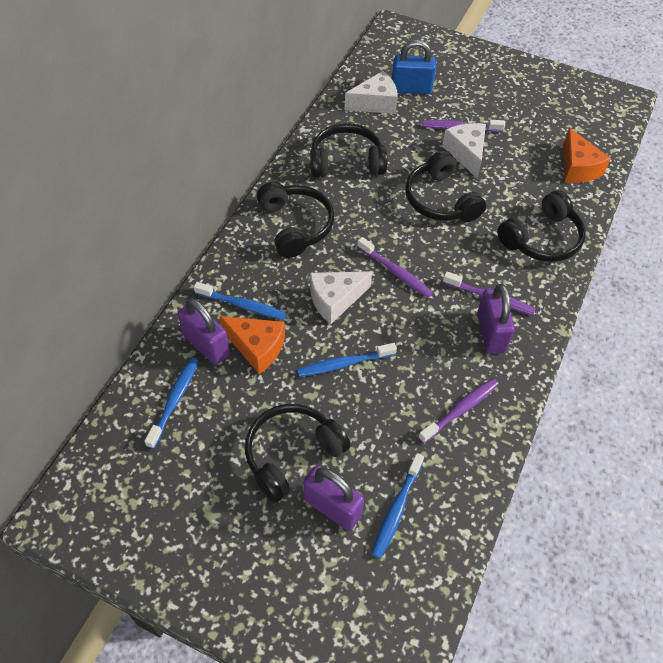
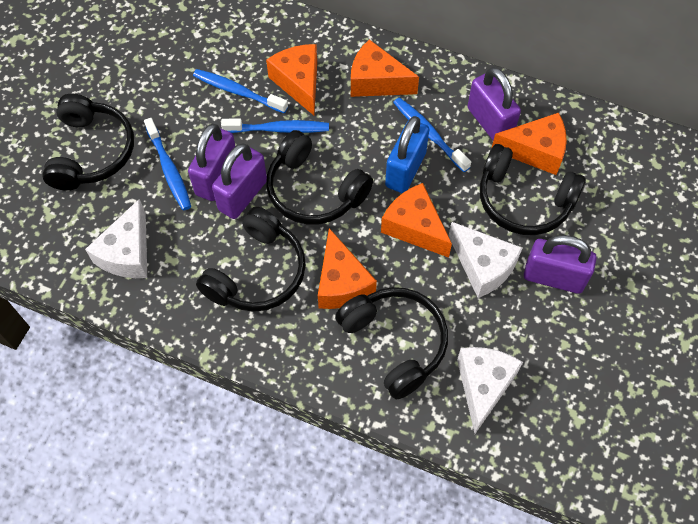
orange cheese: [220,316,285,374] [563,128,611,183] = 2 -> [266,44,317,115] [318,228,377,309] [351,39,419,97] [381,183,452,258] [491,113,567,175] = 5
purple padlock: [178,298,230,365] [303,465,364,531] [477,284,515,354] = 3 -> [188,124,235,201] [212,143,267,219] [468,67,521,140] [524,235,597,294] = 4
purple toothbrush: [357,237,433,298] [418,378,499,443] [422,120,505,132] [443,272,536,315] = 4 -> none = 0

